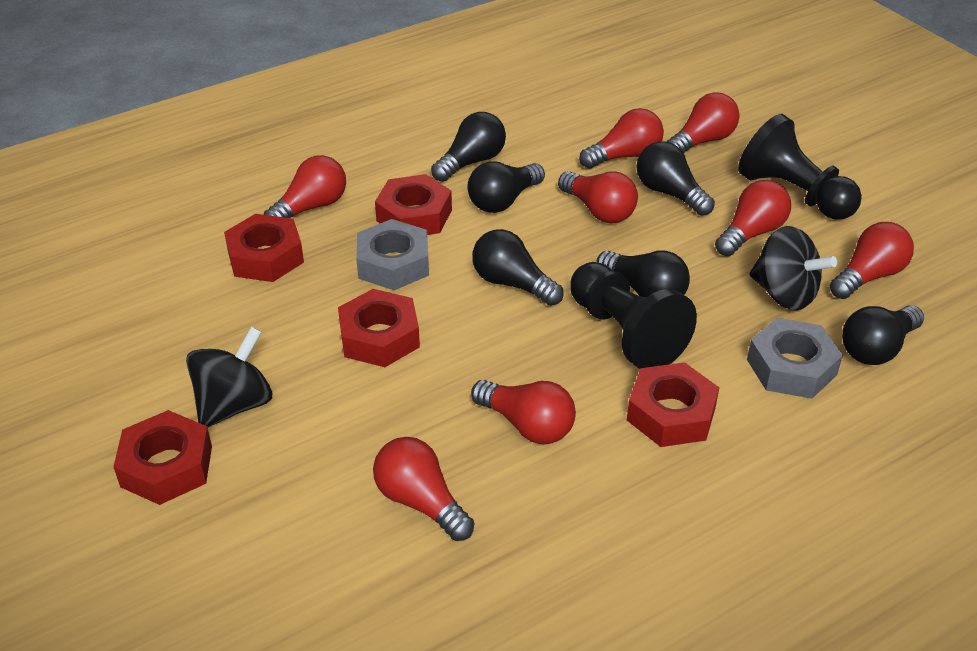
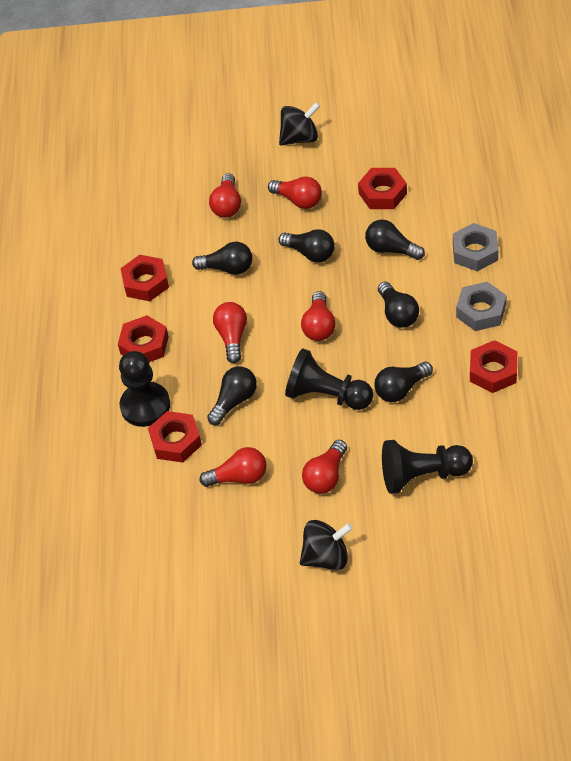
black pawn: [570,262,697,369] [738,114,862,220] = 2 -> [119,351,170,427] [285,348,373,410] [382,440,473,494] = 3
red light bulb: [264,155,346,218] [373,437,474,541] [471,380,576,444] [558,171,638,223] [579,108,664,169] [666,92,740,153] [715,180,791,256] [830,222,914,299] = 8 -> [200,447,266,487] [209,173,241,218] [213,302,247,363] [268,177,322,209] [301,291,335,341] [302,440,347,494] = 6

